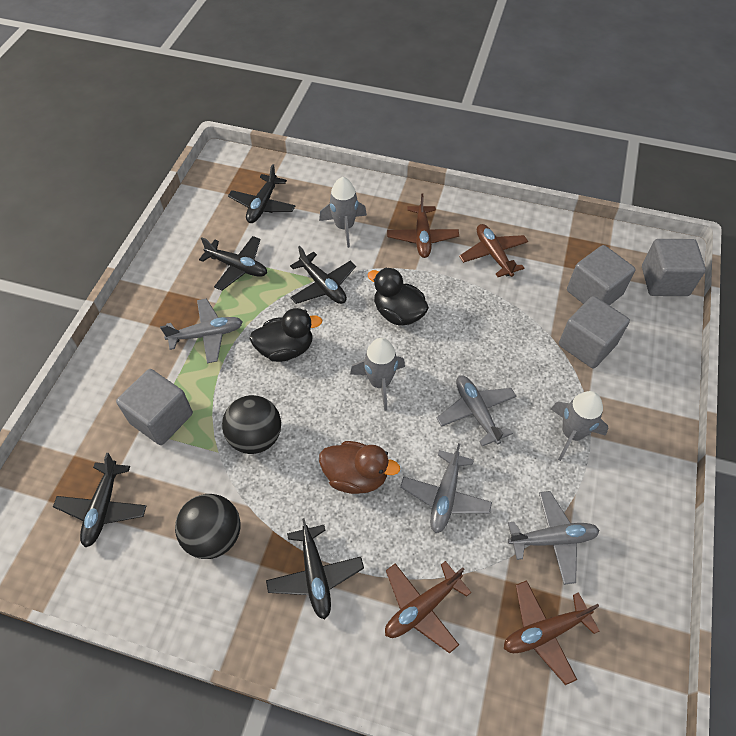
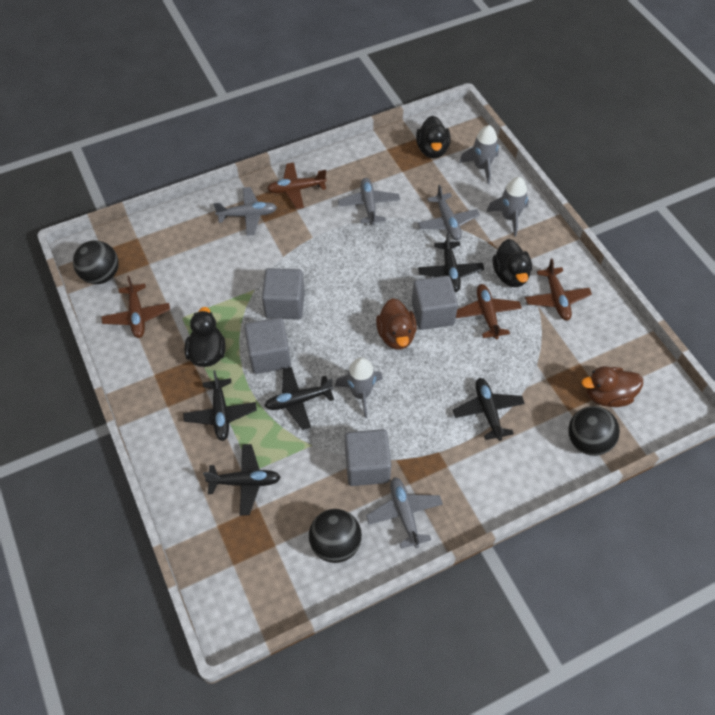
black ball: [175,494,241,559] [222,395,281,454] = 2 -> [73,240,119,284] [309,509,362,563] [568,406,620,456] = 3
black duck: [249,308,322,362] [368,267,429,326] = 2 -> [185,307,226,367] [416,116,450,158] [493,239,532,287] = 3
brown duck: [319,441,400,494] = 1 -> [376,298,417,350] [582,366,643,407] = 2

